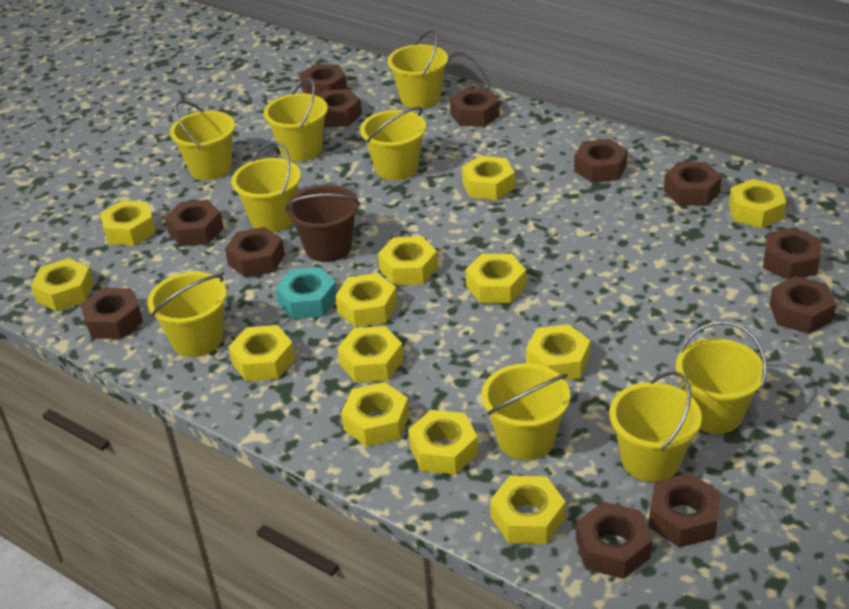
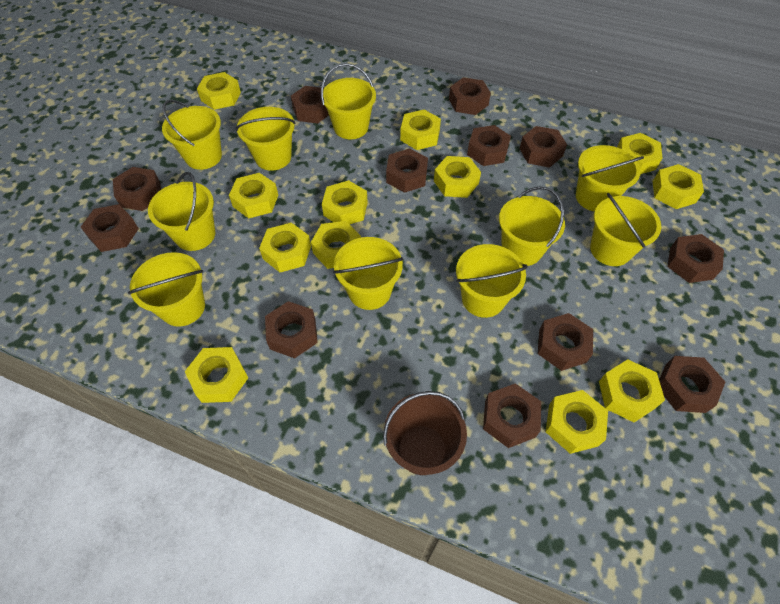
turquoise nut: [275,267,337,319] = 1 -> none = 0
yellow bucket: [148,272,227,357] [170,100,235,180] [231,141,301,232] [264,78,328,162] [360,107,426,180] [387,30,448,108] [481,363,570,460] [609,371,702,482] [676,321,767,434] = 9 -> [128,252,205,327] [148,172,215,251] [162,100,222,170] [235,107,296,171] [321,63,376,139] [333,237,403,310] [456,244,528,318] [499,187,565,266] [576,145,644,212] [590,193,661,266] = 10
yellow nut: [31,258,94,311] [100,200,156,246] [228,325,295,381] [335,273,398,327] [338,326,404,383] [341,382,409,447] [378,236,438,285] [408,410,478,475] [462,156,515,200] [466,254,526,303] [490,476,566,544] [526,324,591,381] [729,179,786,228] = 13 -> [185,347,248,403] [197,72,241,110] [229,173,278,218] [259,223,311,272] [311,221,361,269] [322,180,368,224] [400,110,441,150] [434,156,481,198] [546,390,608,454] [599,359,665,423] [617,133,663,174] [653,164,704,209] = 12

